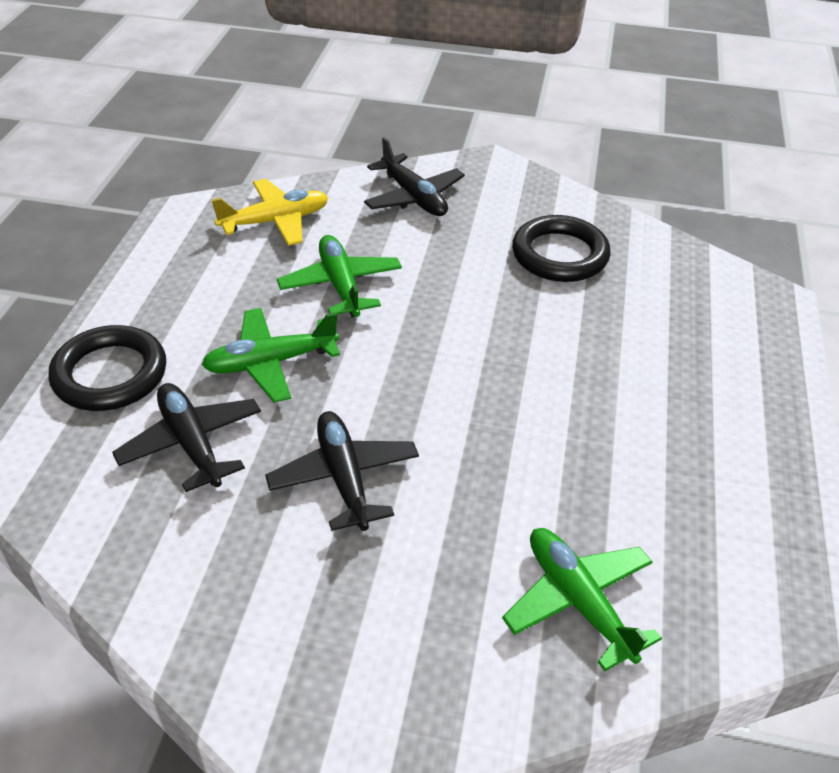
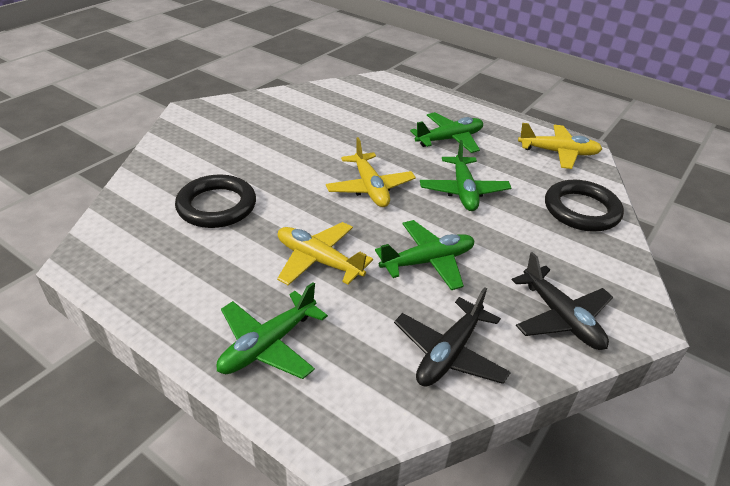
black plane: [112,383,261,492] [265,411,419,531] [364,137,465,216] = 3 -> [394,287,511,387] [512,252,613,350] = 2
green plane: [202,308,340,403] [277,235,402,317] [502,528,662,671] = 3 -> [216,282,328,379] [375,220,475,290] [410,112,483,153] [420,140,511,211] = 4
yellow plane: [212,179,328,246] = 1 -> [277,222,373,285] [326,137,416,207] [518,123,602,169] = 3

